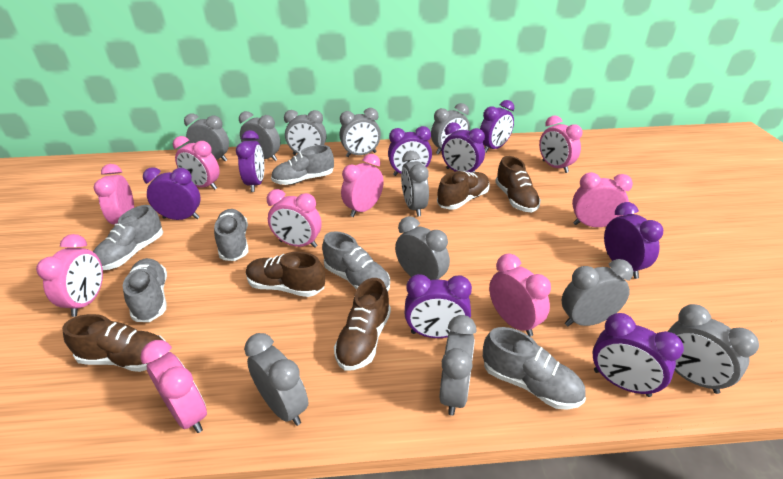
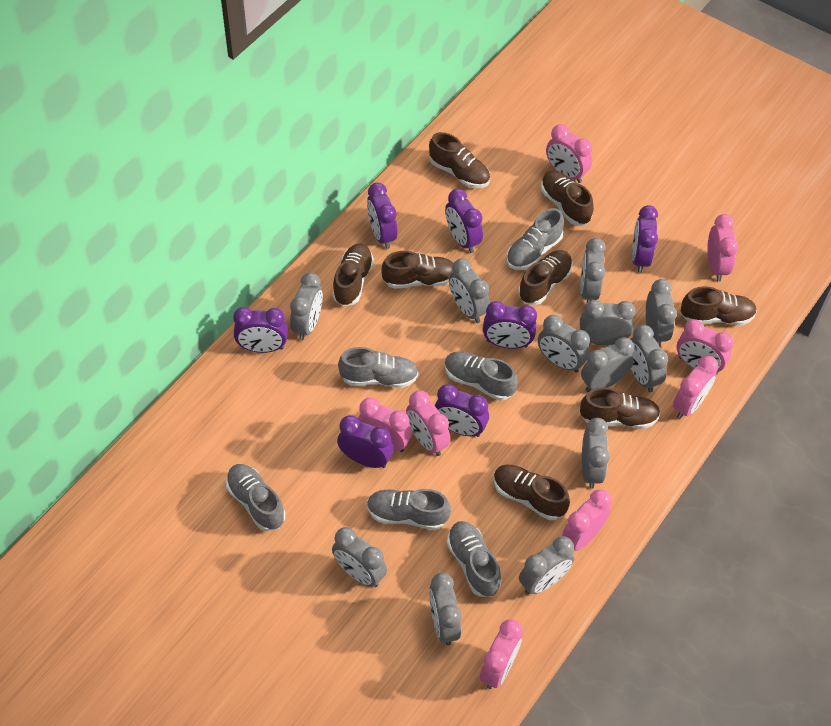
brown shoe: [62,314,170,372] [246,252,325,297] [334,278,391,370] [437,171,490,210] [495,156,541,212] = 5 -> [332,244,374,306] [381,251,453,289] [429,132,490,188] [494,465,570,520] [518,250,573,305] [541,171,594,225] [580,387,661,429] [681,286,757,325] = 8
grey clock: [184,113,229,162] [239,111,280,161] [244,333,309,426] [284,110,327,155] [340,108,381,157] [395,216,450,280] [401,151,429,217] [431,103,470,155] [439,315,477,416] [562,259,633,326] [667,304,759,394] = 11 -> [290,272,323,340] [332,527,387,587] [429,573,462,645] [449,258,490,323] [519,536,574,595] [538,315,590,373] [580,238,606,303] [580,300,635,345] [581,337,634,392] [582,418,610,489] [630,325,668,392] [646,279,677,346] = 12
pink clock: [36,234,103,317] [93,164,134,225] [140,340,207,433] [173,136,220,190] [267,189,321,248] [341,154,384,217] [489,254,551,337] [539,115,582,173] [572,172,633,227] = 9 -> [358,398,412,452] [406,390,450,456] [480,619,523,689] [546,124,592,183] [562,489,611,551] [673,356,719,419] [677,319,734,375] [707,214,739,282] = 8
purple clock: [143,167,200,220] [236,130,264,192] [388,126,432,176] [404,274,472,338] [442,122,485,173] [480,100,514,152] [592,313,684,397] [604,202,663,279] = 8 -> [233,307,288,353] [337,415,393,468] [367,183,397,249] [435,384,489,437] [445,189,483,253] [483,301,537,349] [632,205,658,273] = 7

